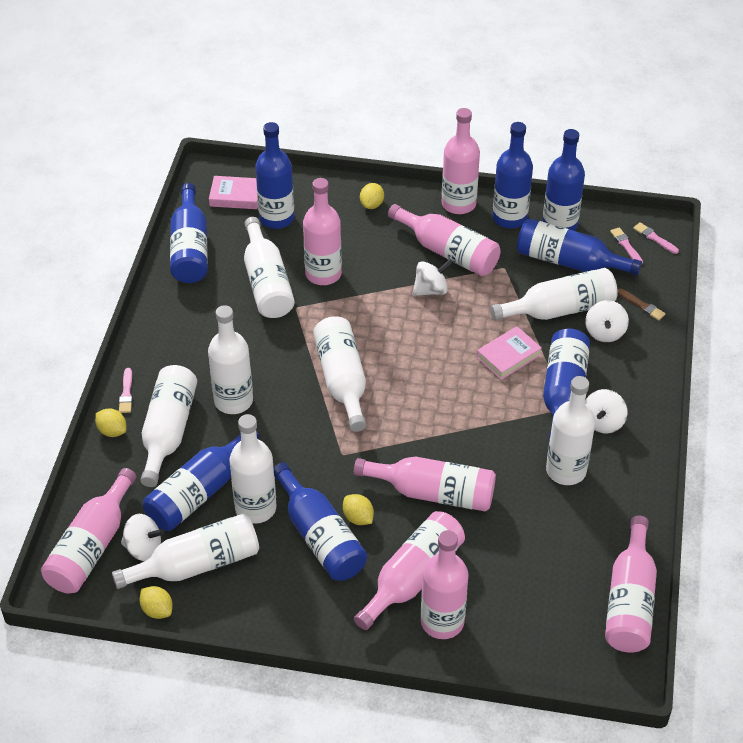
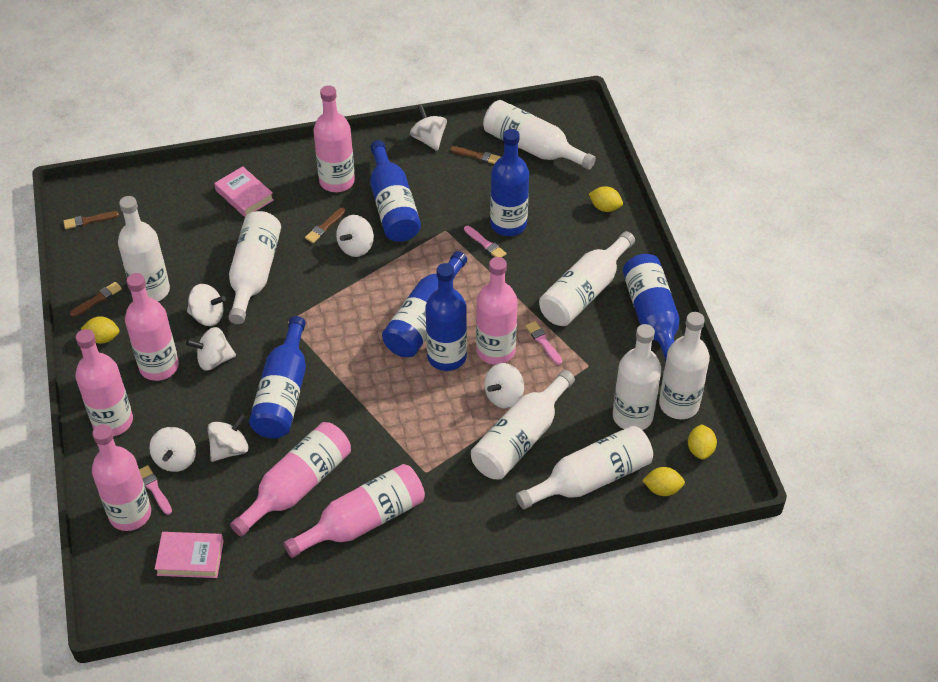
blue bottle: [143,430,259,531] [170,183,208,283] [255,122,294,229] [274,462,367,581] [492,122,533,228] [517,218,642,275] [542,129,585,231] [543,328,590,441] = 8 -> [249,316,306,439] [370,140,421,242] [382,251,467,357] [426,263,467,371] [490,129,529,236] [623,254,680,364] = 6
brown brush: [618,289,666,320] = 1 -> [63,211,119,229] [70,282,122,317] [305,208,346,243] [450,146,501,164] = 4
pink bottle: [41,468,136,594] [303,178,342,285] [354,457,496,511] [354,511,465,630] [388,204,500,276] [421,530,469,639] [442,108,480,214] [605,516,657,653] = 8 -> [75,329,133,436] [92,424,151,531] [125,273,179,381] [230,422,351,537] [284,464,425,558] [313,85,355,192] [476,257,518,365] = 7
white spinning top: [121,514,165,561] [413,260,452,296] [585,389,627,433] [586,300,629,342] = 4 -> [149,427,196,472] [186,327,236,371] [187,284,226,326] [208,414,249,462] [336,215,374,257] [410,105,447,151] [484,363,524,409] = 7

